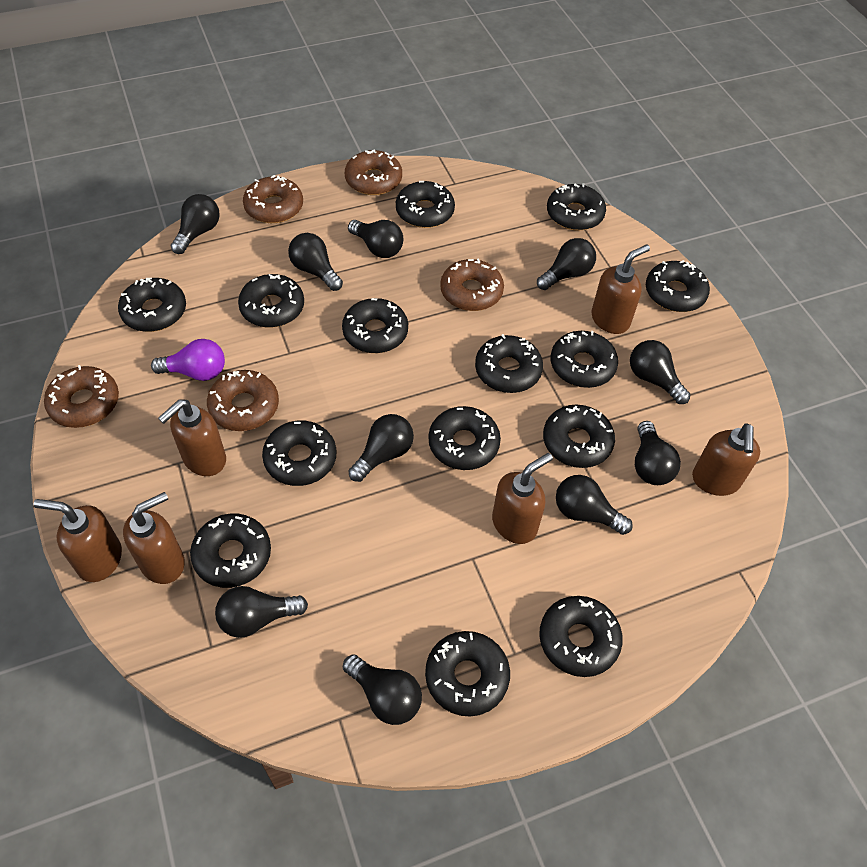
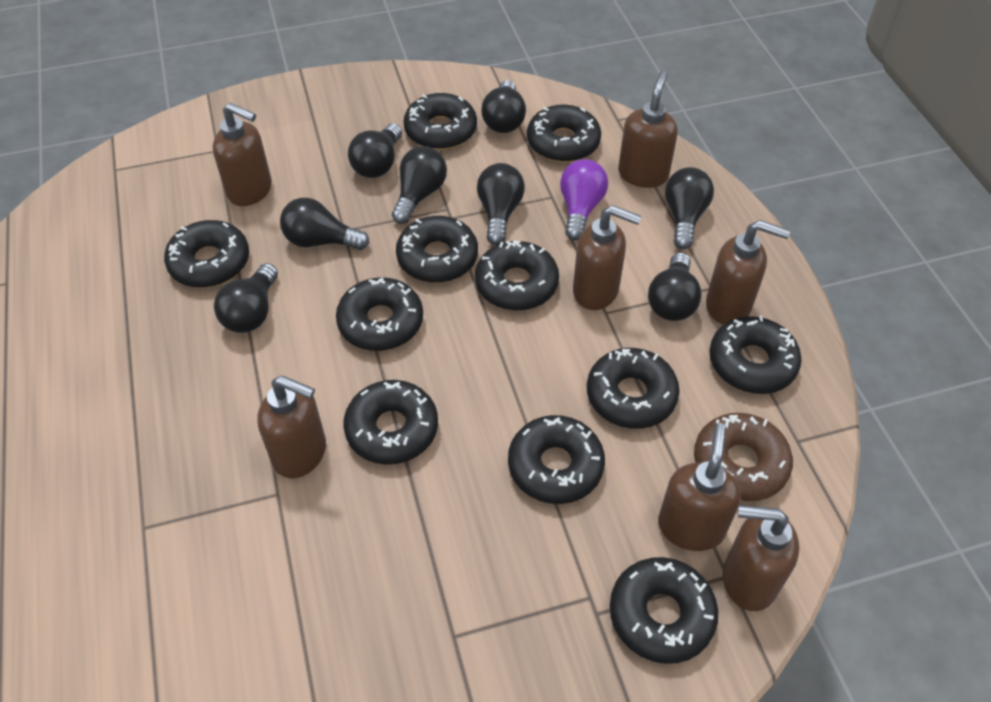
black donut: [118,278,186,332] [190,514,271,588] [238,274,304,328] [262,420,336,486] [342,298,408,353] [396,181,455,228] [425,631,510,717] [428,406,501,470] [475,334,543,393] [539,596,623,677] [543,404,615,468] [547,183,606,231] [551,331,618,388] [646,260,710,312] = 14 -> [164,220,249,288] [336,278,423,351] [343,380,438,464] [396,216,478,283] [403,93,477,150] [475,240,559,311] [508,415,605,504] [527,105,601,162] [587,348,680,429] [610,557,719,664] [709,315,802,394] = 11
black light bulb: [171,194,220,254] [215,586,308,638] [288,233,343,291] [343,654,422,725] [348,220,403,258] [348,414,414,482] [537,238,596,290] [556,475,633,535] [630,340,690,404] [635,421,681,485] = 10 -> [214,263,278,333] [280,198,369,250] [348,123,402,178] [392,146,447,224] [477,163,525,245] [481,80,526,133] [648,253,702,321] [665,167,714,249] = 8
brown donut: [44,365,119,428] [207,370,279,431] [243,175,303,223] [345,150,402,195] [440,258,504,311] = 5 -> [694,413,793,501] = 1
brown soap dispenser: [34,499,122,582] [123,492,185,584] [158,399,226,476] [492,453,553,544] [591,244,650,334] [692,423,760,496] = 6 -> [213,103,272,206] [257,375,326,478] [573,205,642,310] [618,71,678,188] [658,423,741,551] [706,220,790,325] [723,505,799,611] = 7

